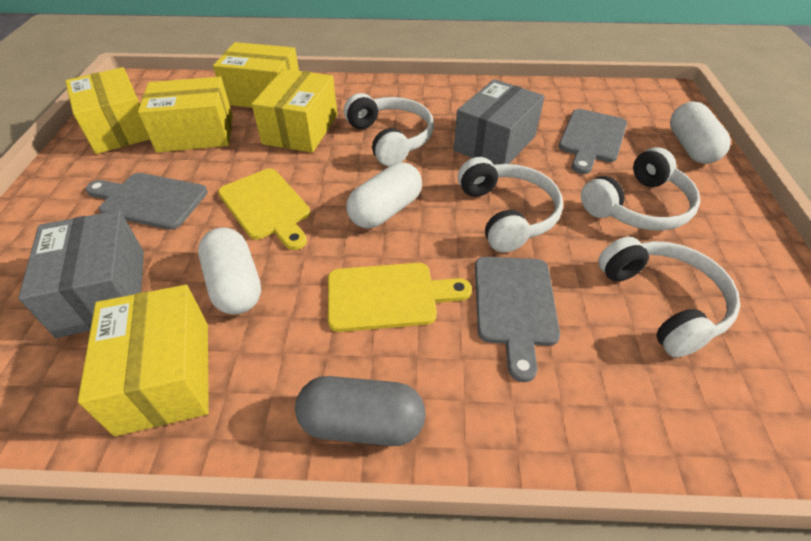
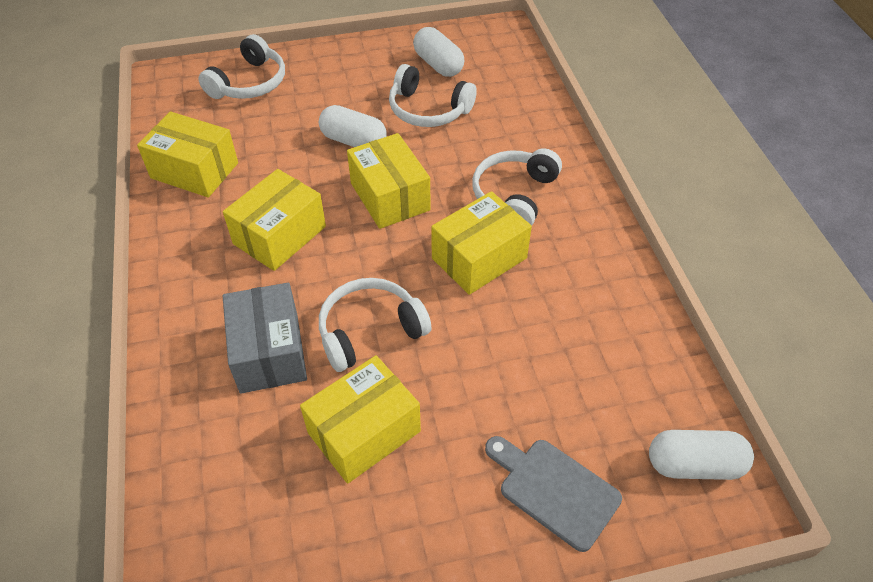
grey box: [18,210,144,338] [454,79,545,165] = 2 -> [223,282,307,394] = 1
grey capsule: [295,376,426,446] = 1 -> none = 0
grey cutting board: [86,173,208,230] [475,257,560,382] [559,109,627,174] = 3 -> [485,436,622,552] = 1
yellow cutting board: [218,169,310,250] [328,263,472,332] = 2 -> none = 0

